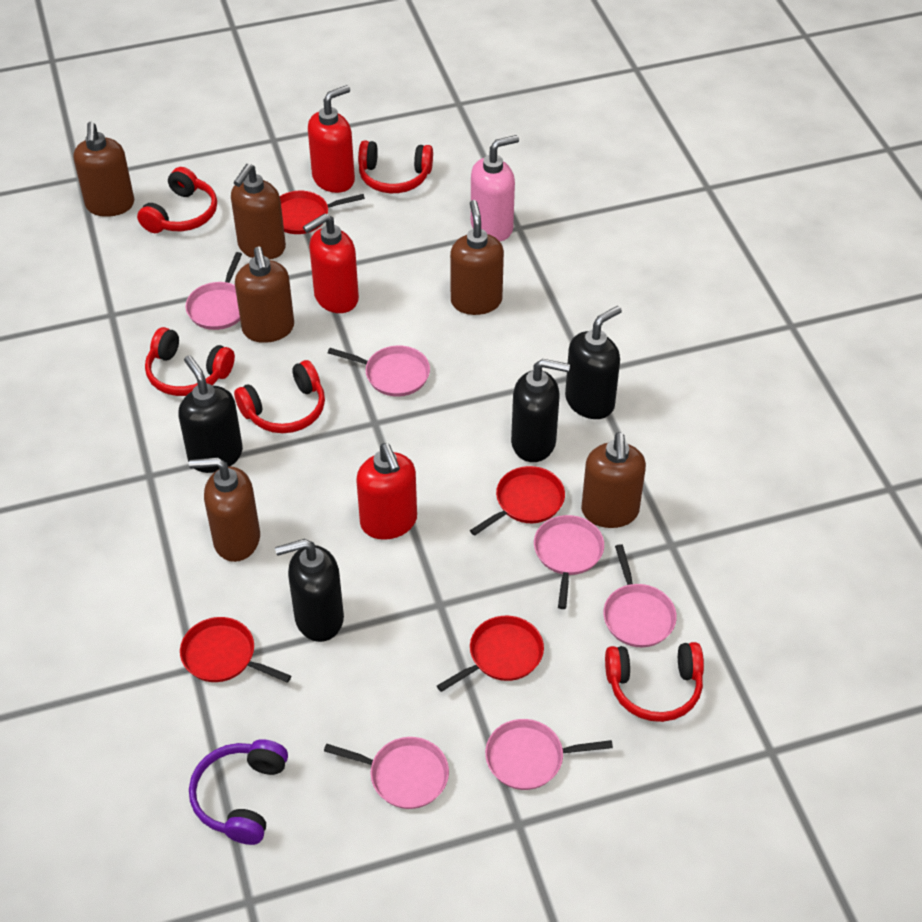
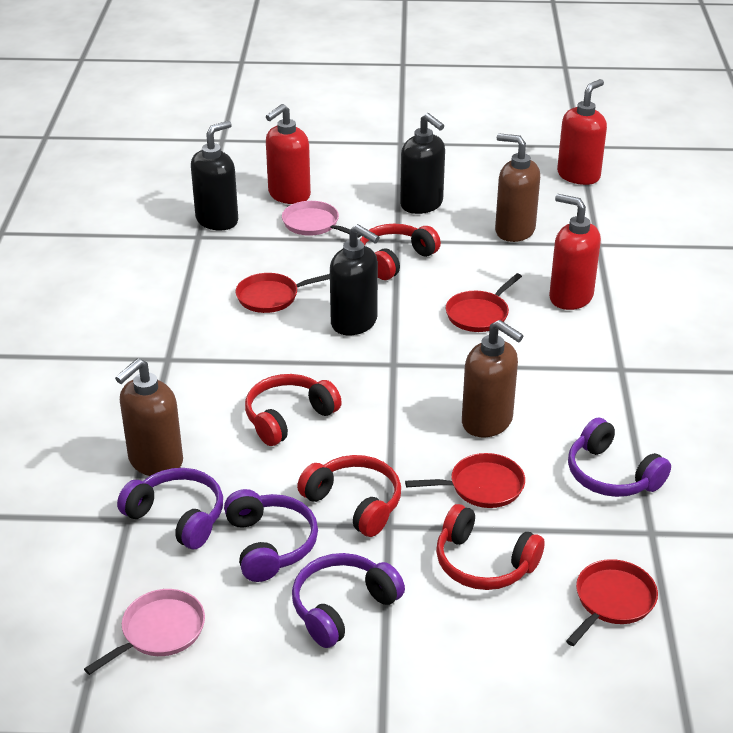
black soap dispenser: [178,355,243,473] [275,539,344,642] [511,359,570,462] [565,306,622,419] = 4 -> [191,121,238,231] [330,224,380,335] [400,113,445,214] = 3
brown soap dispenser: [74,122,134,217] [189,457,260,562] [231,164,286,260] [235,247,294,343] [450,200,504,315] [581,432,646,528] = 6 -> [115,358,183,476] [462,320,524,437] [495,133,540,242] = 3
pink pan: [185,252,242,330] [324,737,449,809] [328,345,430,397] [485,719,613,790] [534,515,604,609] [603,544,677,647] = 6 -> [84,589,205,675] [282,201,361,238] = 2
pink soap dispenser: [471,135,519,242] = 1 -> none = 0
purple headphones: [189,739,288,845] = 1 -> [117,468,223,549] [224,489,318,582] [292,553,405,648] [568,418,671,497] = 4
red headphones: [137,167,217,233] [145,327,235,396] [234,360,325,433] [358,140,433,193] [605,642,704,722] = 5 -> [245,374,342,446] [297,455,401,537] [360,224,441,280] [436,504,545,590] = 4

